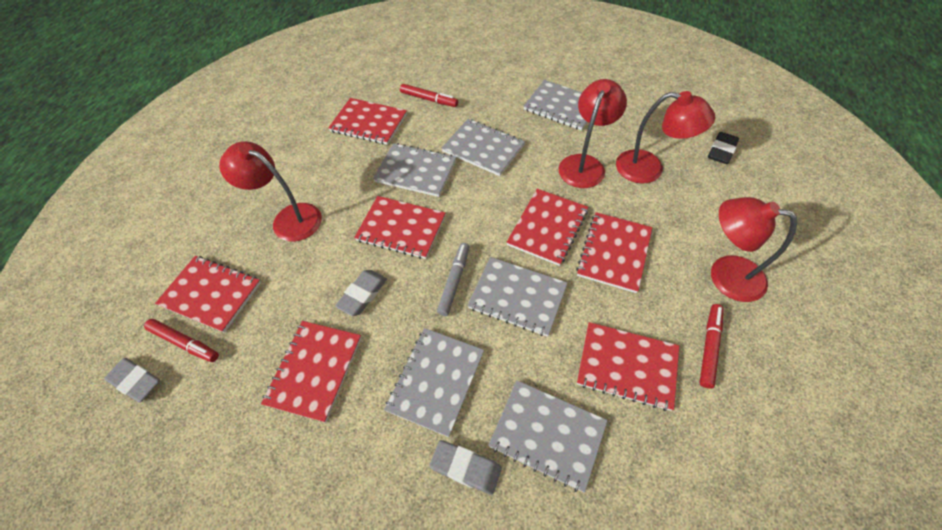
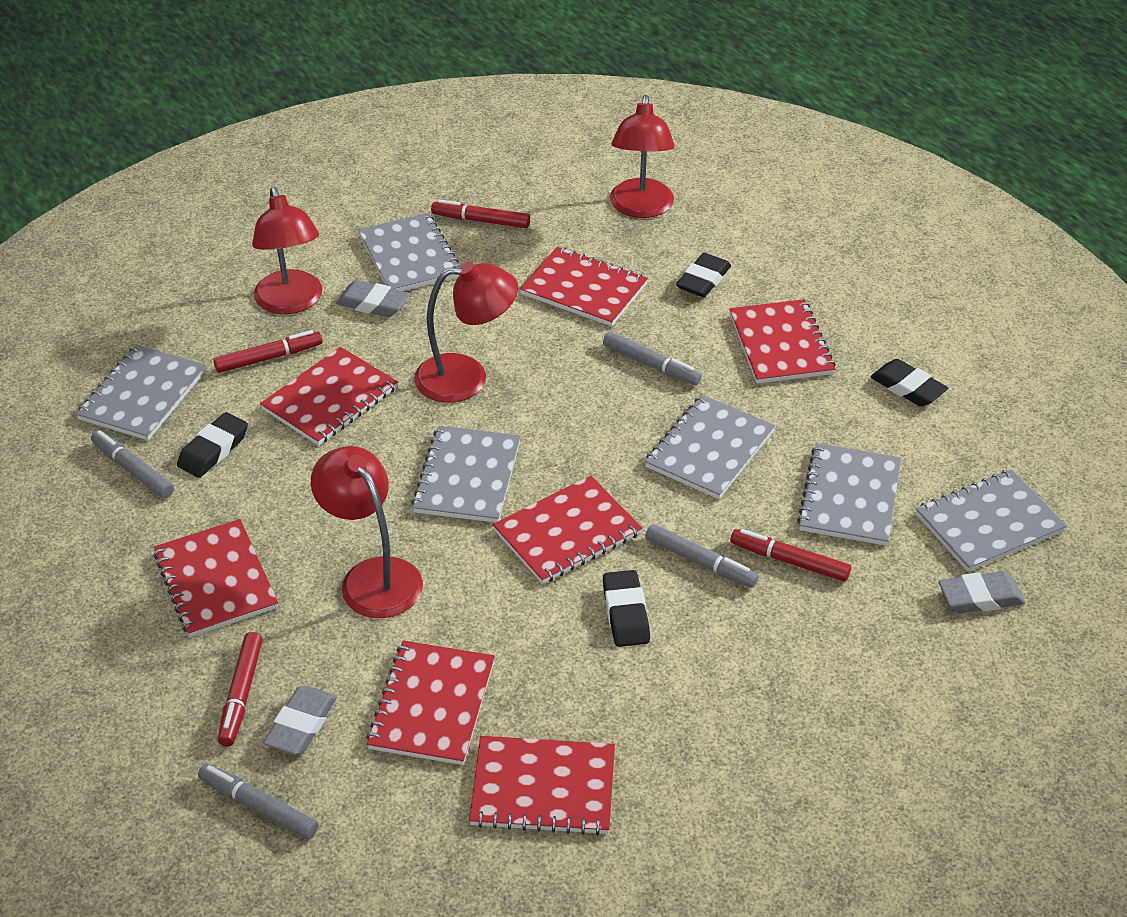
black eraser: [708,132,739,164] = 1 -> [177,412,248,478] [603,570,650,647] [676,253,731,297] [870,359,948,407] = 4
grey marker: [437,243,469,316] = 1 -> [91,430,174,498] [198,764,318,839] [603,332,702,385] [645,524,759,588] = 4
red marker: [144,319,219,362] [400,84,458,107] [700,304,723,389] = 3 -> [213,330,322,373] [218,632,263,747] [431,199,530,228] [730,529,851,581] = 4

